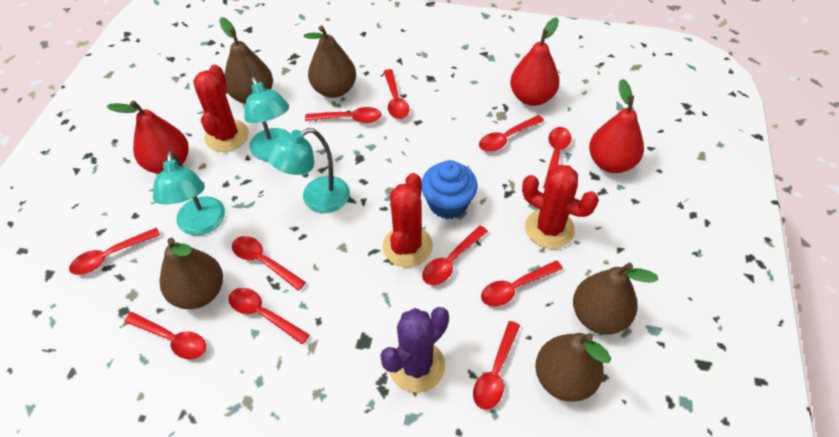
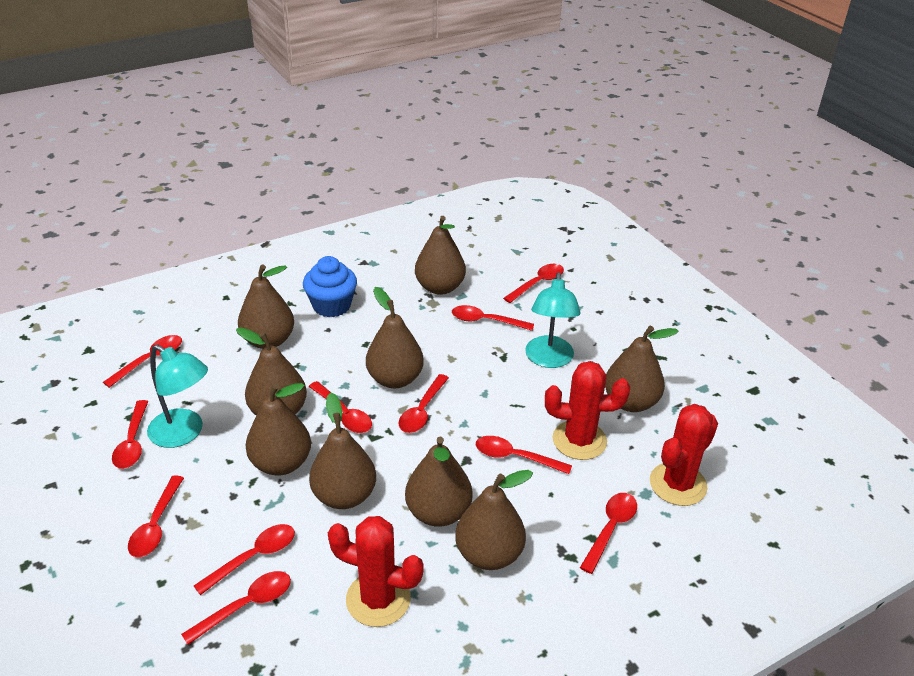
brown pear: [160,238,223,309] [219,17,273,104] [304,25,356,98] [535,333,611,402] [573,263,659,335] = 5 -> [236,327,307,415] [238,265,294,349] [246,383,311,476] [309,393,376,509] [366,287,424,388] [405,437,473,527] [415,216,466,295] [455,470,533,570] [605,325,679,412] = 9
purple cactus: [380,307,449,393] = 1 -> none = 0
red pear: [107,101,189,174] [510,17,560,106] [589,79,644,173] = 3 -> none = 0
turquoise lamp: [153,151,225,235] [244,77,290,161] [266,128,350,213] = 3 -> [147,344,208,448] [525,272,581,368] = 2

